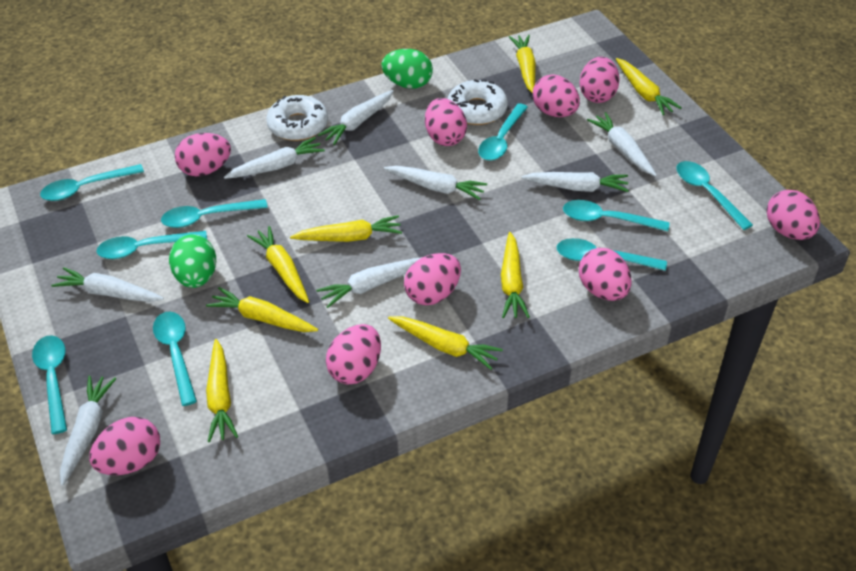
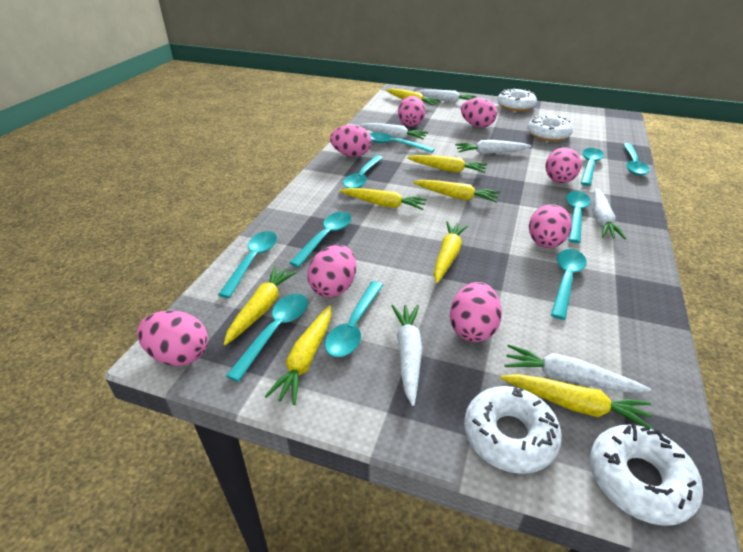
green egg: [169,234,216,288] [381,49,433,89] = 2 -> none = 0
pink egg: [89,417,160,475] [175,133,231,176] [326,324,381,385] [404,253,461,305] [425,98,467,146] [533,75,580,117] [579,57,620,103] [579,248,632,301] [766,190,820,240] = 9 -> [137,310,208,366] [308,245,356,297] [330,125,371,157] [398,96,425,127] [450,282,502,342] [461,98,497,128] [529,204,572,248] [545,147,581,183] = 8
turquoise spoon: [32,335,67,434] [40,164,144,201] [96,231,207,259] [153,312,197,406] [161,199,268,228] [478,103,528,161] [556,238,667,271] [563,200,669,231] [676,161,753,230] = 9 -> [218,231,277,298] [226,294,308,382] [289,212,352,267] [325,281,383,357] [343,155,383,188] [369,132,435,153] [551,249,586,320] [566,191,591,243] [581,148,604,186] [623,143,650,175] = 10
white carrot: [51,267,164,302] [60,376,117,486] [224,137,325,179] [316,257,422,308] [318,90,393,145] [384,166,487,200] [521,172,629,192] [587,112,656,176] = 8 -> [359,123,428,139] [392,305,422,406] [416,89,477,103] [455,140,531,154] [505,344,651,393] [594,188,626,240] = 6
white donut: [266,95,328,141] [447,79,508,125] = 2 -> [464,386,562,474] [497,88,537,111] [527,115,573,142] [590,423,703,526] = 4

